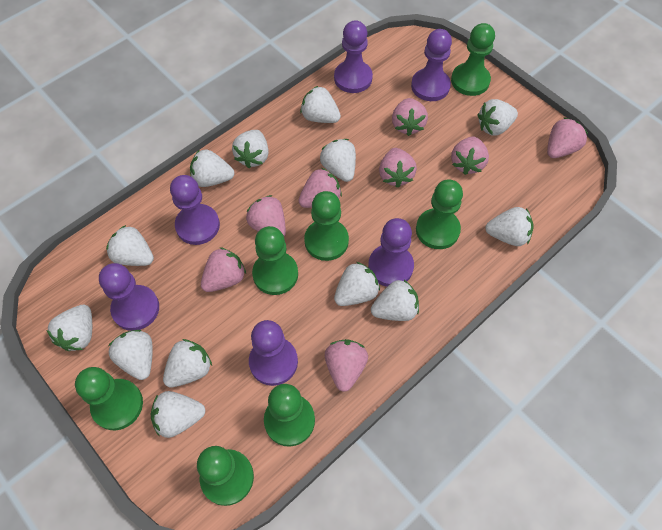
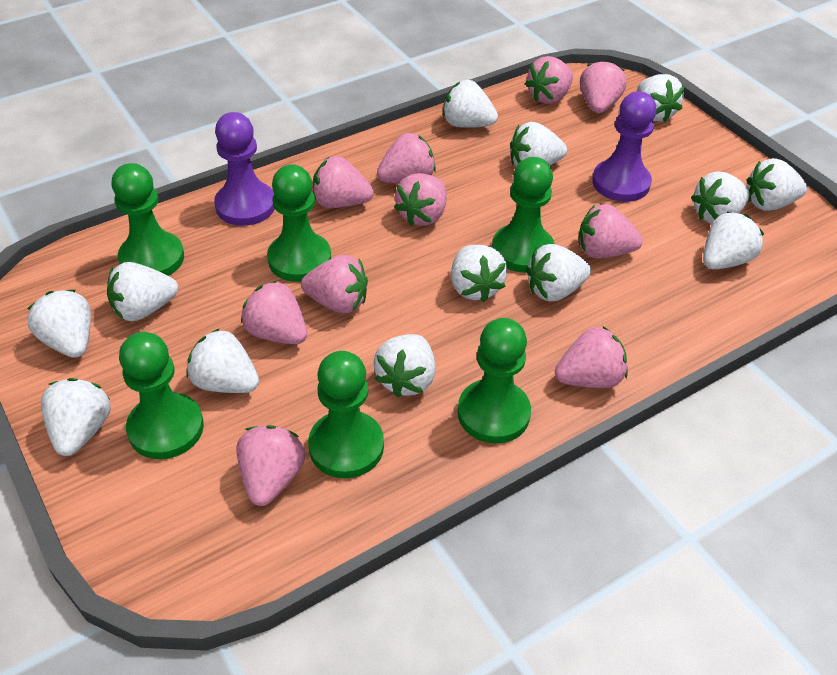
green pawn: [75,367,143,430] [197,446,254,506] [252,226,298,295] [264,384,315,446] [304,191,349,261] [416,180,463,249] [451,23,495,96] = 7 -> [111,163,184,276] [119,332,204,459] [267,165,331,282] [308,351,384,478] [457,318,531,443] [492,157,554,273] = 6
pink strawberry: [201,247,246,292] [246,195,286,236] [299,168,342,208] [325,339,368,392] [379,148,417,188] [392,98,428,136] [451,136,489,175] [547,117,588,158] = 8 -> [237,425,305,506] [241,280,307,344] [301,255,368,313] [313,156,374,208] [377,133,436,183] [394,173,447,226] [525,56,573,104] [555,326,628,388] [578,204,643,258] [580,60,627,113] = 10
purple pawn: [99,263,159,331] [170,175,220,245] [249,320,298,386] [334,20,373,93] [368,218,414,287] [411,29,452,101] = 6 -> [214,112,275,226] [592,91,657,202] = 2

